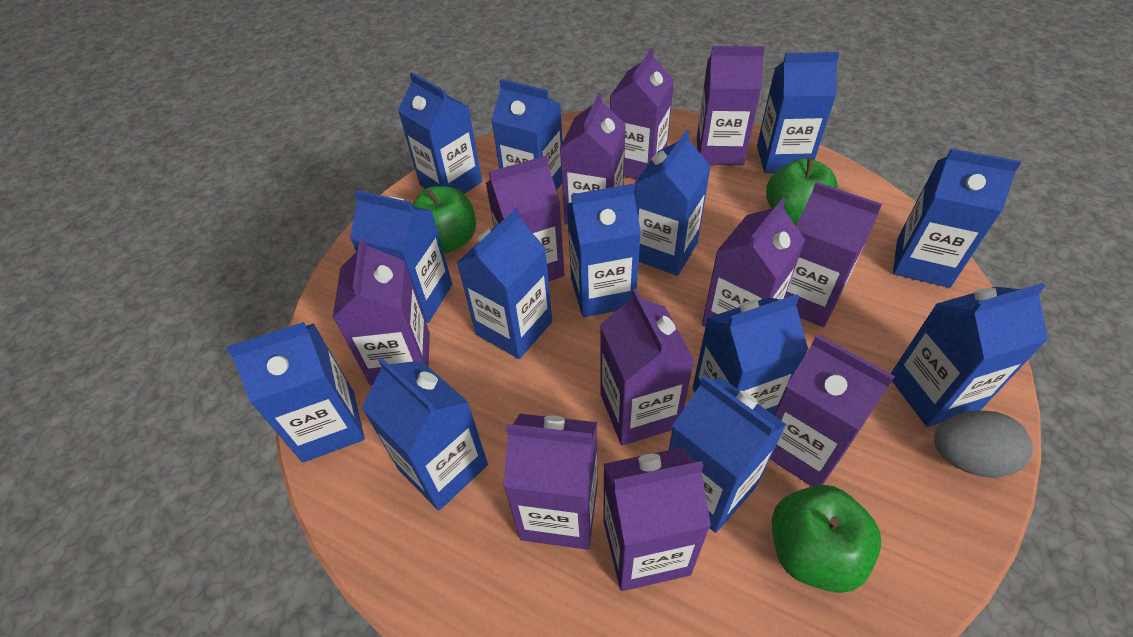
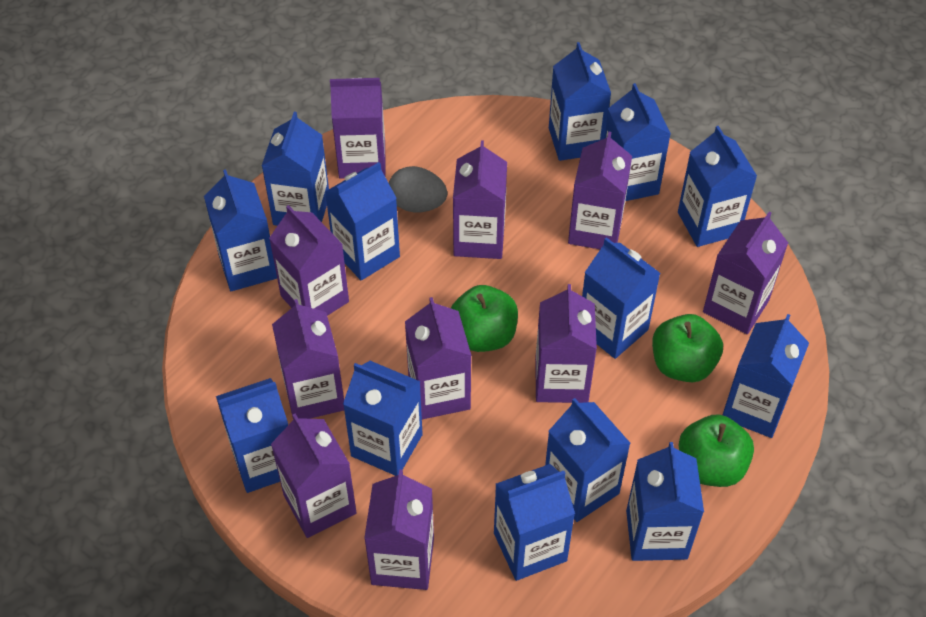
purple carton: [333,237,430,385] [486,155,565,281] [503,414,598,550] [560,93,626,224] [600,288,694,446] [603,447,711,591] [610,48,674,179] [697,46,765,165] [702,198,805,327] [770,334,895,487] [785,182,882,327] = 11 -> [269,205,349,316] [271,414,357,538] [272,299,344,419] [330,78,385,179] [364,470,434,590] [405,297,472,419] [453,140,507,259] [535,284,597,403] [568,132,632,249] [703,212,788,334] = 10

